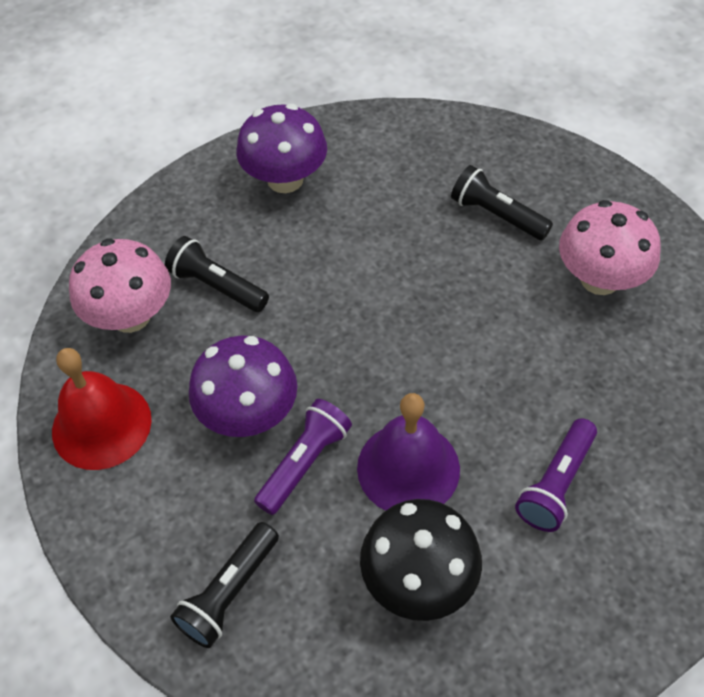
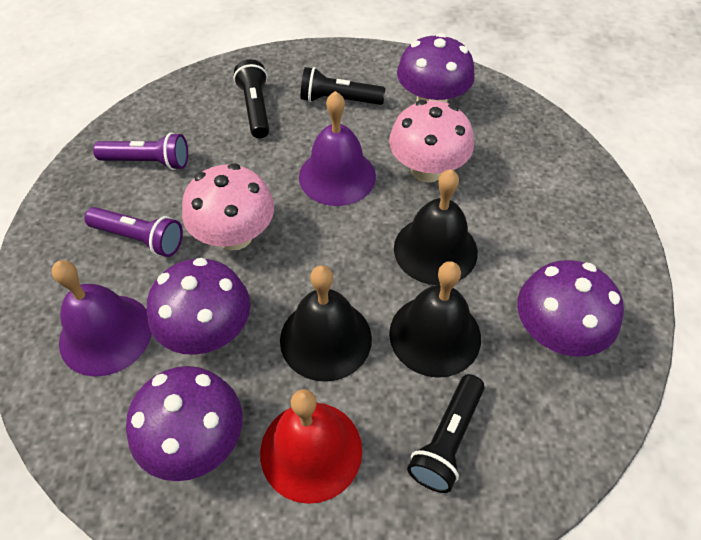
black bell: none = 0 -> [280,265,372,382] [389,261,481,378] [394,169,478,285] = 3
black mushroom: [360,499,482,621] = 1 -> none = 0
purple bell: [357,393,460,511] = 1 -> [52,260,152,377] [299,91,376,206] = 2
purple mushroom: [189,335,297,437] [237,104,327,193] = 2 -> [126,366,242,481] [147,258,250,355] [397,33,475,103] [517,260,624,357] = 4

